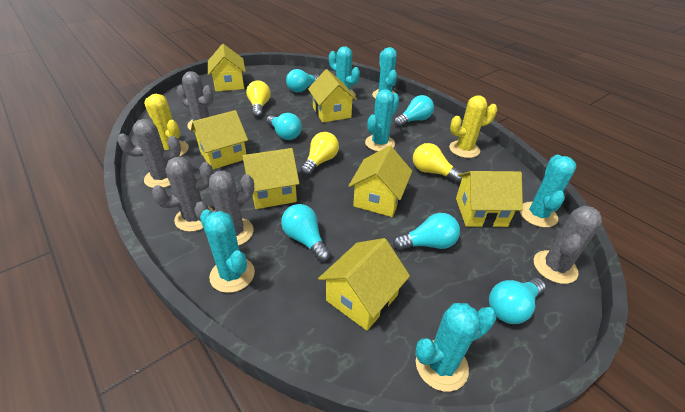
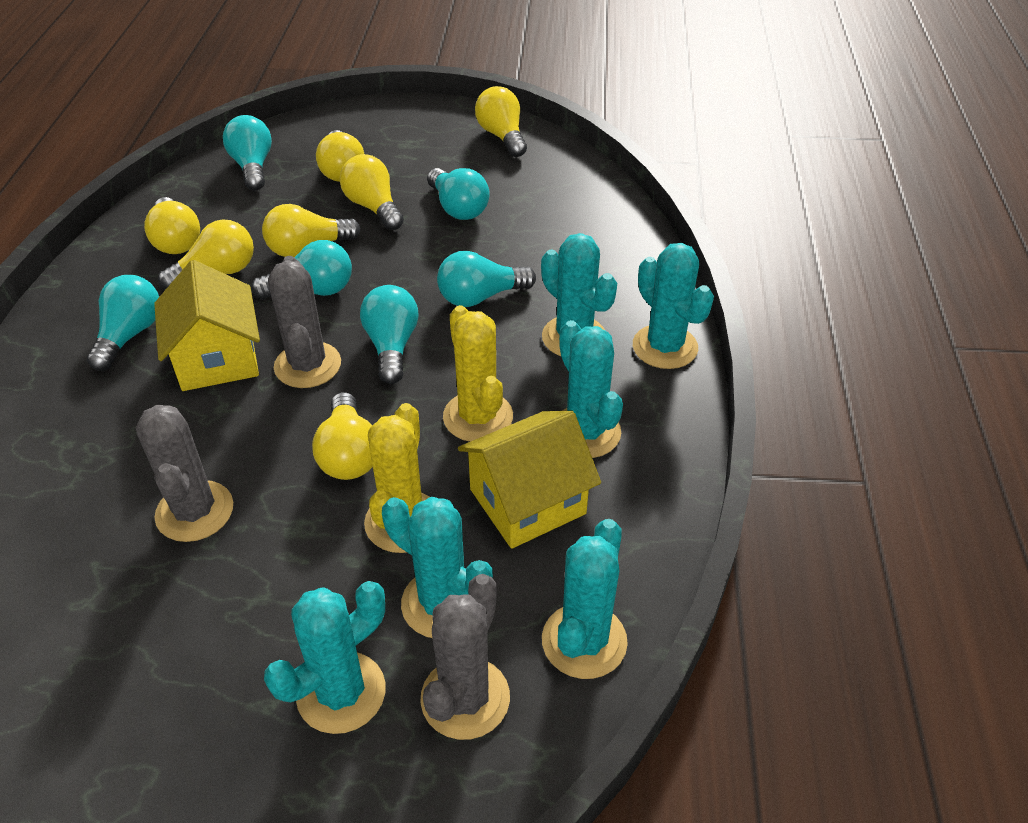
grey cactus: [118,119,181,188] [152,157,214,232] [177,71,214,132] [194,171,254,246] [534,206,602,284] = 5 -> [136,404,233,542] [268,256,341,388] [420,574,510,740] = 3
yellow house: [191,110,248,170] [208,44,246,92] [242,148,300,209] [308,69,357,123] [318,238,410,331] [349,146,412,217] [456,171,523,228] = 7 -> [154,260,260,391] [458,411,601,549] = 2
yellow light bulb: [246,80,271,118] [301,132,339,176] [413,143,463,183] = 3 -> [144,197,200,254] [158,219,254,290] [262,204,361,257] [312,392,373,480] [316,130,364,182] [339,154,404,230] [475,86,527,157] = 7

